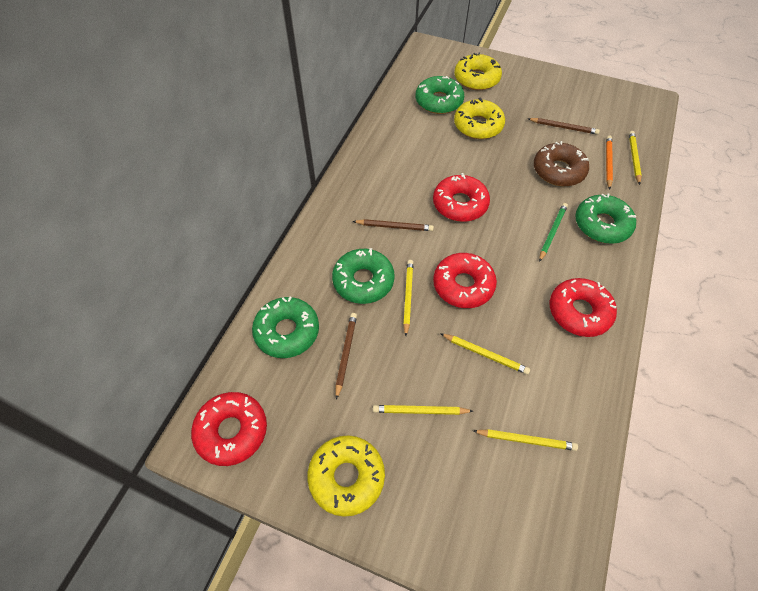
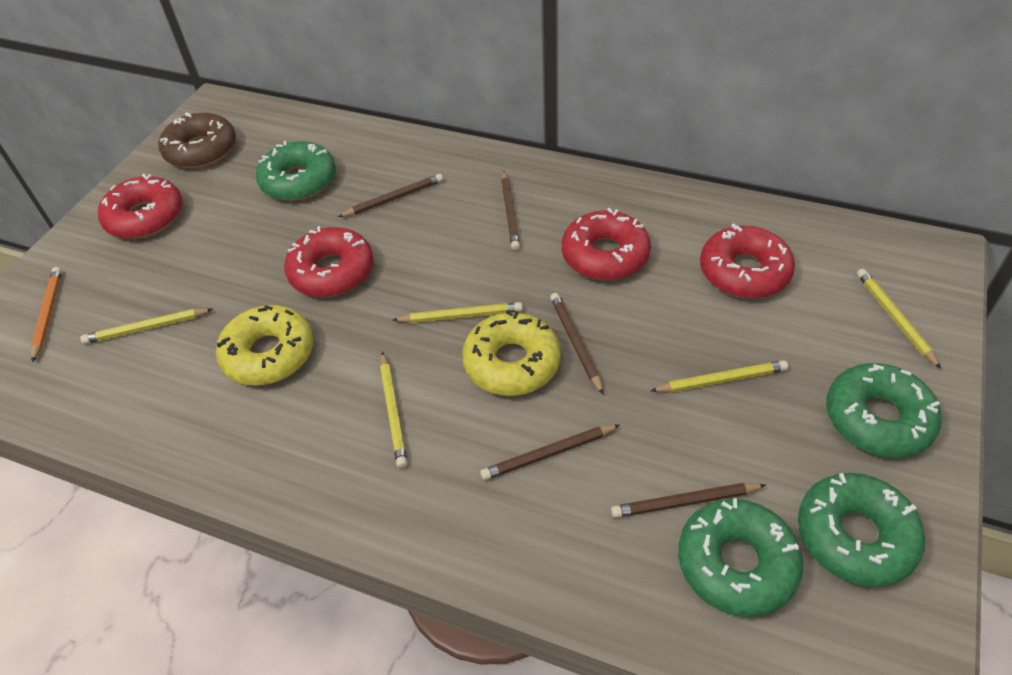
brown pencil: [335,313,357,400] [352,219,434,231] [527,118,600,135] = 3 -> [338,174,443,217] [480,425,620,480] [501,171,520,250] [550,293,604,395] [611,483,766,518] = 5
green pencil: [539,203,568,262] = 1 -> none = 0
yellow donut: [307,435,385,517] [454,52,502,90] [454,97,505,139] = 3 -> [216,305,313,386] [462,310,561,396] = 2

